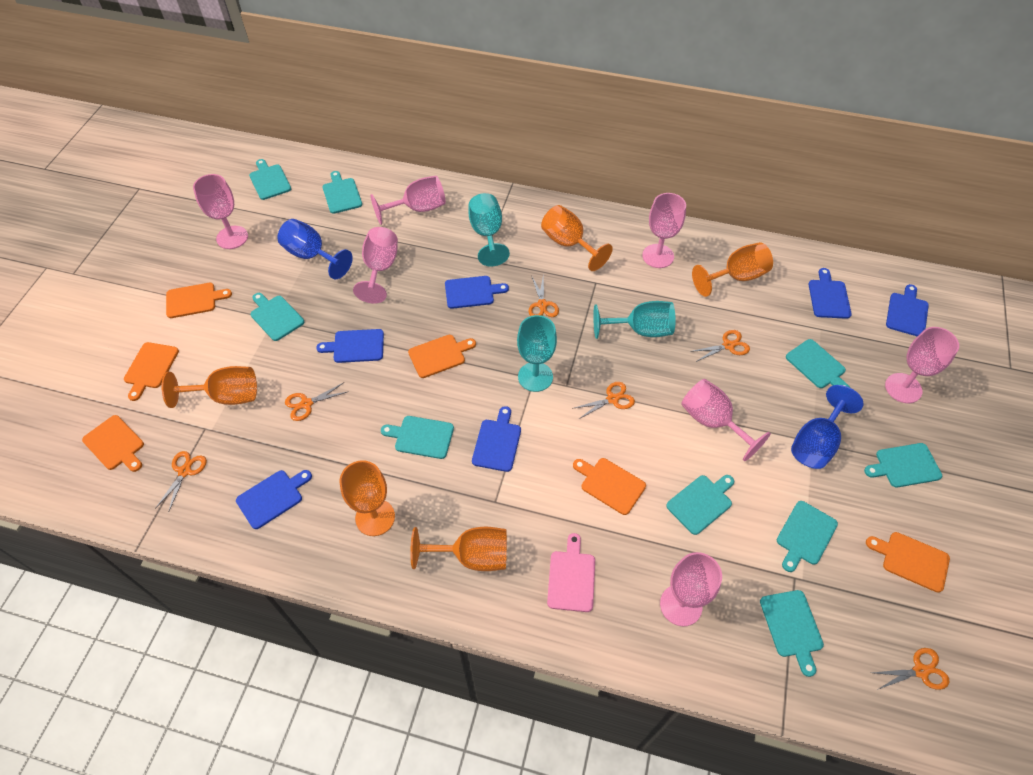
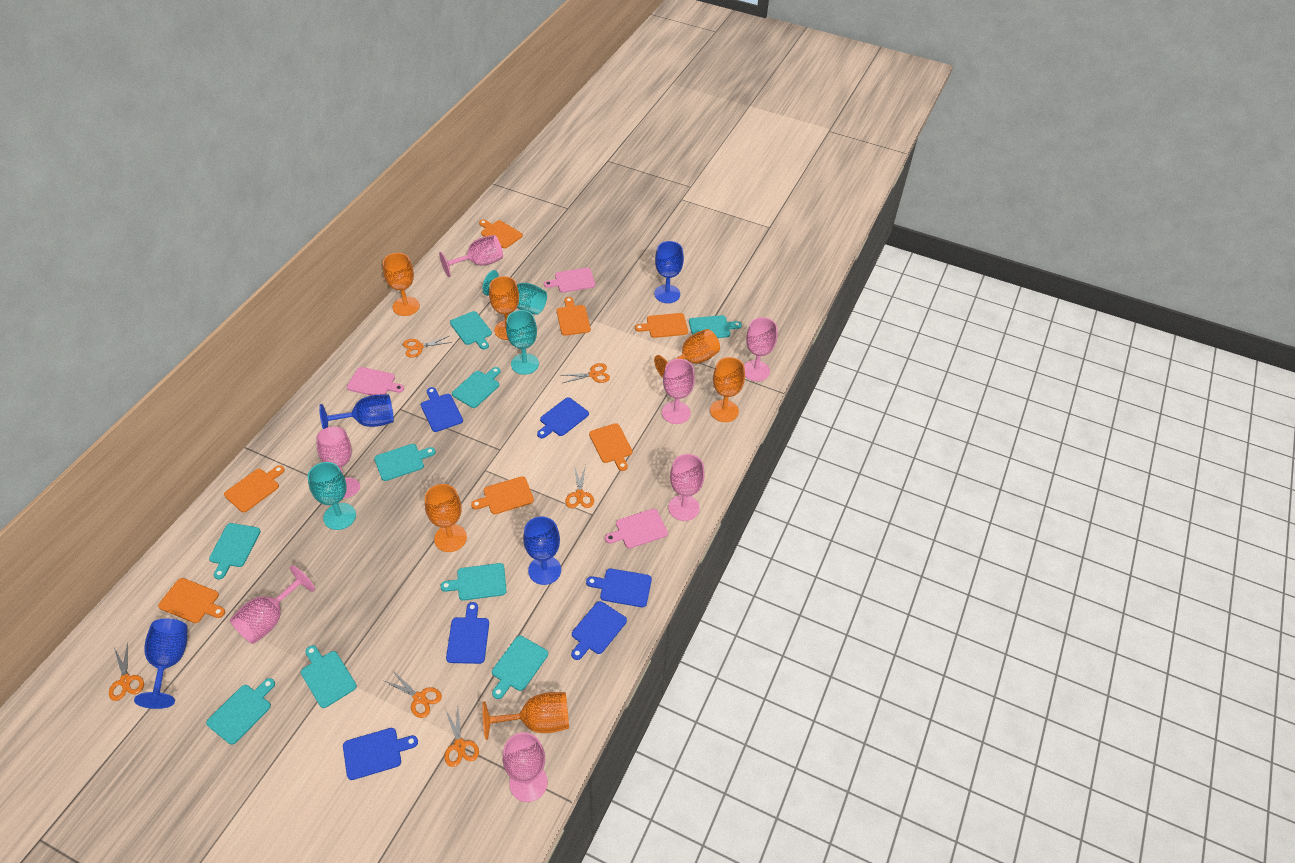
blue goblet: [277,219,353,279] [791,385,864,469] = 2 -> [134,619,188,709] [319,394,394,429] [523,516,561,585] [654,241,684,303] = 4
orange cutting board: [82,415,144,472] [124,342,179,401] [166,283,232,318] [408,335,476,378] [573,458,646,515] [866,532,950,593] = 6 -> [158,578,225,623] [224,465,285,512] [471,476,534,514] [479,219,523,248] [557,297,591,336] [589,423,633,471] [635,313,688,338] = 7
orange goblet: [162,366,257,408] [340,460,395,536] [410,527,507,571] [541,205,613,271] [692,242,773,297] = 5 -> [383,253,420,316] [425,484,467,552] [482,692,569,740] [489,276,519,340] [654,329,720,378] [710,357,745,422] = 6
pink cutting board: [547,533,595,612] = 1 -> [347,367,404,396] [544,268,595,293] [605,509,668,548] = 3

